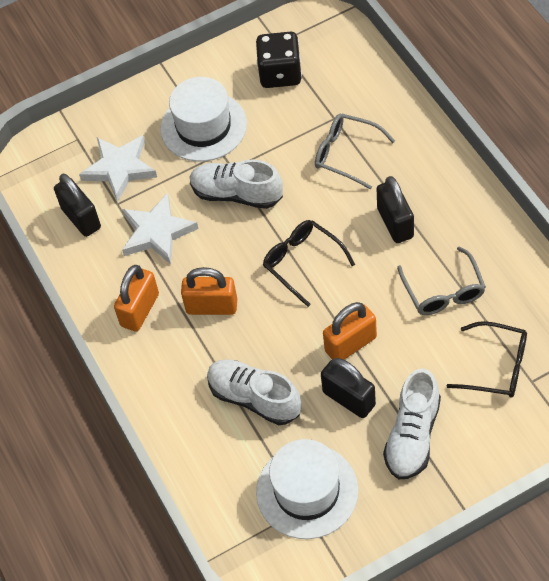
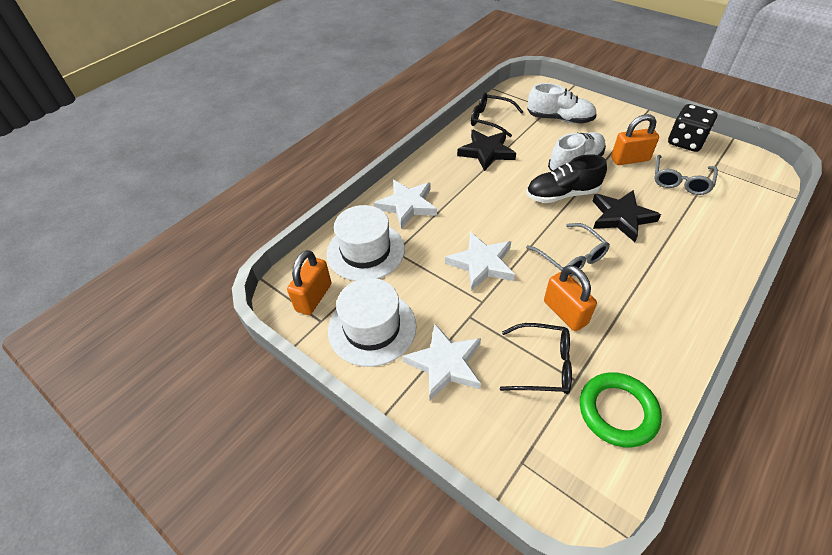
black padlock: [54,174,101,237] [321,358,376,418] [376,176,414,243] = 3 -> none = 0
black shoe: none = 0 -> [526,154,607,203] = 1
black star: none = 0 -> [457,130,516,171] [593,190,661,242] = 2
green ring: none = 0 -> [580,372,662,448] = 1
white shoe: [190,160,283,209] [207,359,301,425] [383,369,441,479] = 3 -> [527,83,597,123] [548,132,606,172] = 2
white star: [79,135,157,202] [122,193,198,265] = 2 -> [374,180,437,229] [402,323,481,401] [445,232,515,291] = 3

